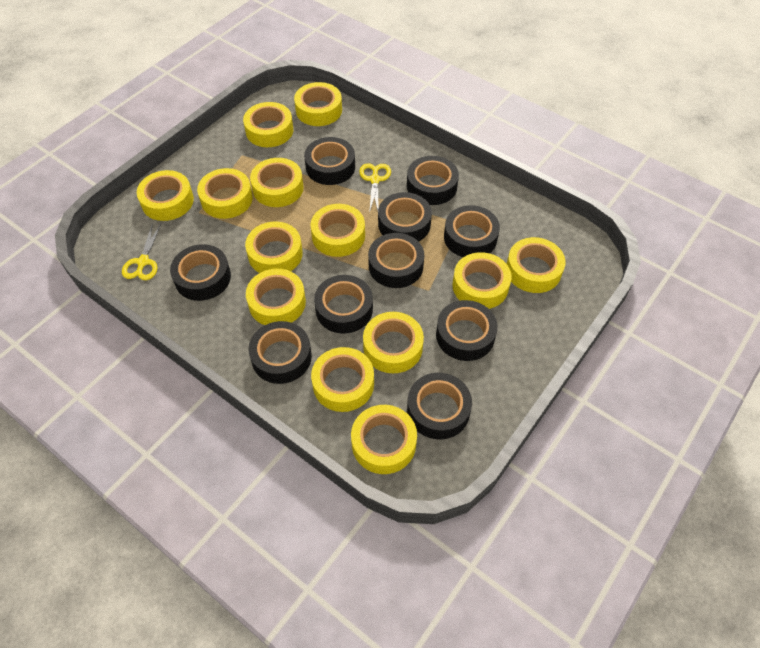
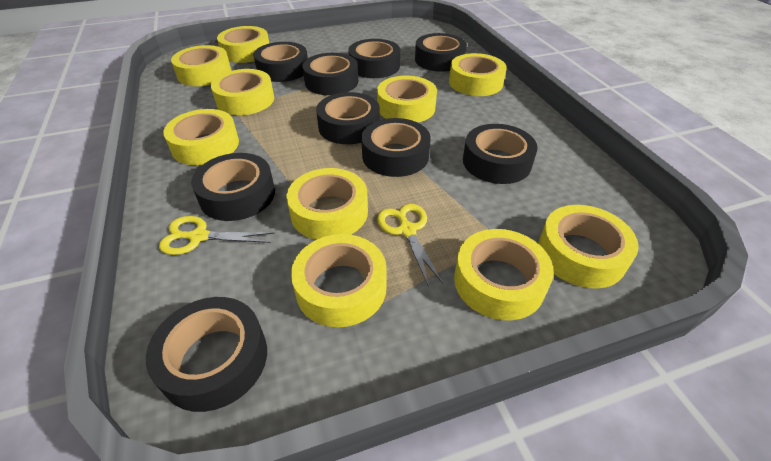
black tape: [170,244,231,301] [248,321,312,384] [304,137,355,185] [314,275,373,334] [368,233,424,288] [378,192,432,242] [407,156,459,205] [407,373,472,440] [436,300,498,361] [444,205,500,257] = 10 -> [146,297,267,412] [191,153,275,221] [253,42,308,82] [302,53,358,95] [316,92,380,144] [348,39,400,78] [361,118,431,177] [415,33,467,72] [463,124,537,184] = 9
yellow tape: [137,170,194,221] [197,168,253,219] [243,102,293,147] [245,222,303,273] [246,269,306,325] [250,158,304,207] [294,82,342,126] [311,204,365,257] [311,347,374,412] [351,405,417,474] [363,312,424,373] [452,252,512,309] [507,237,566,293] = 13 -> [163,109,239,165] [171,45,231,86] [211,69,274,115] [217,26,269,63] [287,168,368,240] [291,234,387,327] [377,76,437,122] [449,53,507,96] [454,229,554,320] [538,205,639,289] = 10

